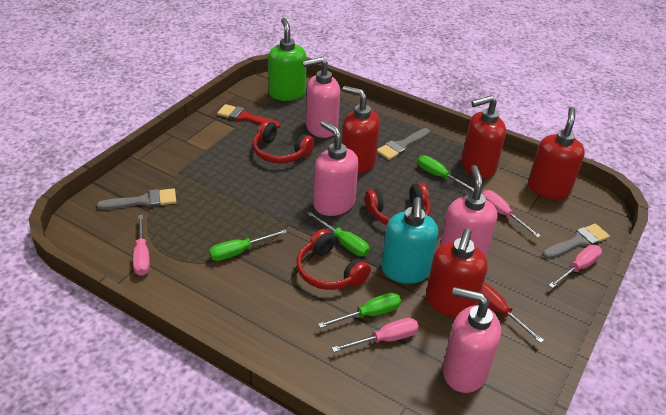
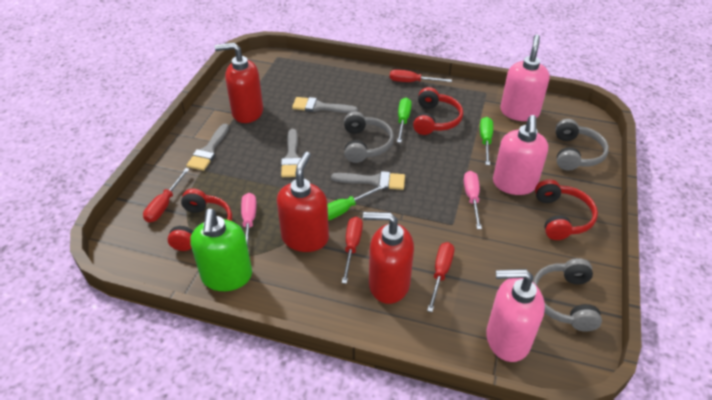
green screwdriver: [209,229,287,261] [307,212,370,256] [318,293,401,328] [418,155,474,192] = 4 -> [327,185,385,221] [397,98,412,143] [480,117,493,165] = 3
grey brush: [97,188,176,210] [377,128,430,160] [542,224,610,259] = 3 -> [186,124,229,171] [281,129,301,177] [292,97,358,113] [331,171,405,190] = 4
grey headphones: none = 0 -> [344,111,394,163] [533,258,602,332] [556,119,609,171] = 3
pink screwdriver: [133,215,150,276] [332,318,419,352] [482,190,541,238] [549,245,602,288] = 4 -> [241,193,257,252] [464,171,482,229] = 2
pink soap dispenser: [302,57,340,138] [313,120,358,216] [440,165,497,257] [443,287,501,393] = 4 -> [486,269,545,362] [493,115,548,195] [501,34,550,121] = 3
red brush: [217,104,281,128] = 1 -> none = 0
red screwdriver: [481,282,544,343] = 1 -> [143,168,190,223] [342,216,363,284] [390,69,452,82] [427,242,454,312] = 4
red soap dispenser: [341,86,380,174] [426,229,488,317] [461,95,506,179] [528,107,585,199] = 4 -> [215,43,263,123] [277,152,329,252] [363,212,414,304] = 3
turquoise soap dispenser: [381,197,438,284] = 1 -> none = 0

